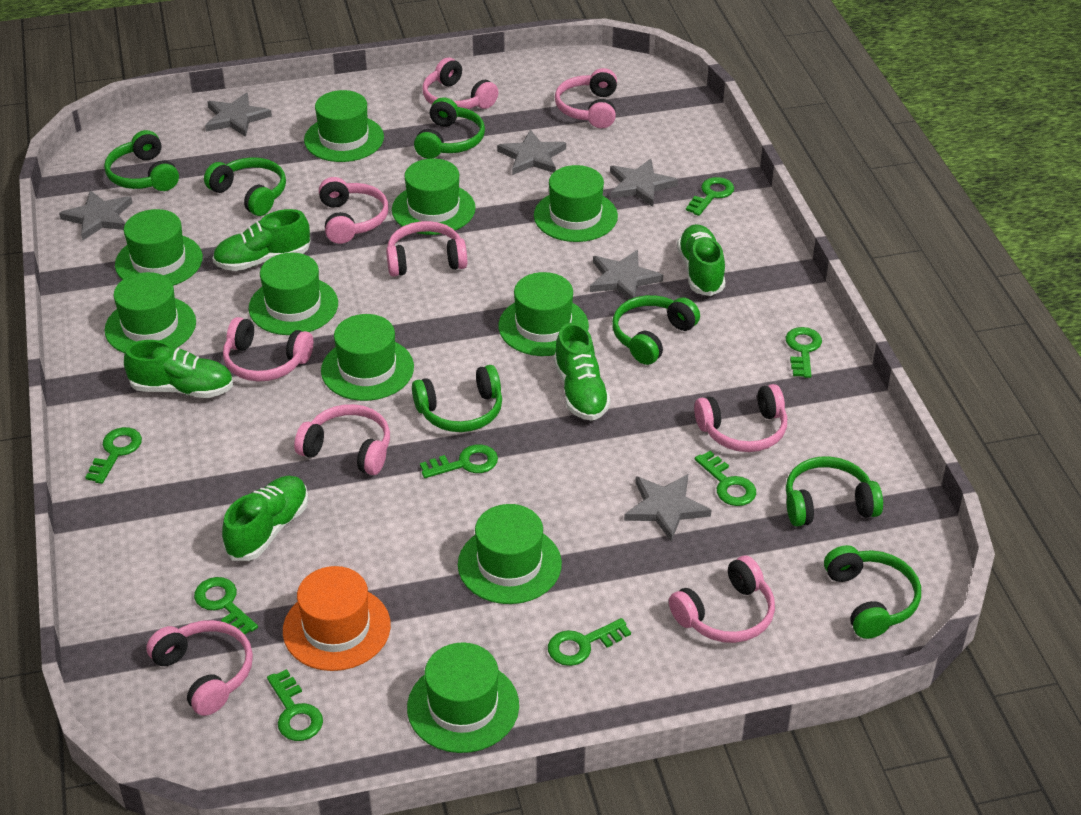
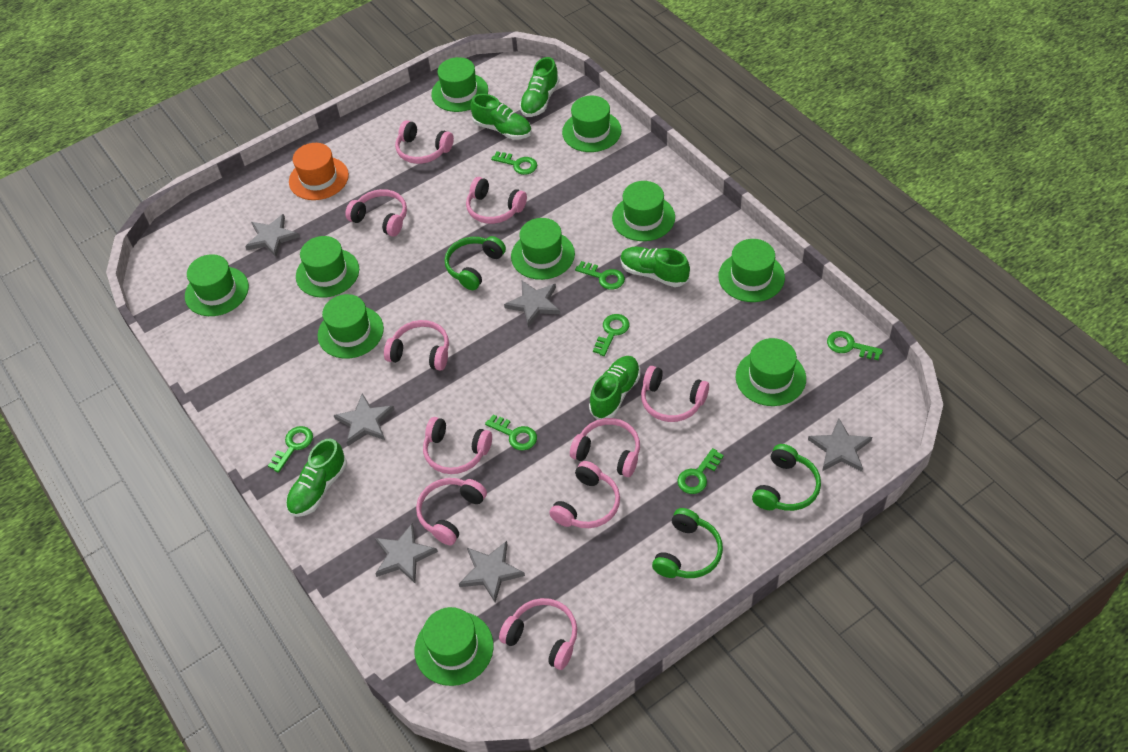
green headphones: [104,130,179,191] [204,157,286,216] [412,365,502,432] [414,97,485,159] [612,295,700,365] [786,456,883,526] [824,545,921,639] = 7 -> [445,236,506,290] [652,508,723,578] [752,444,821,511] = 3
green key: [85,427,142,484] [194,577,258,634] [267,669,323,741] [420,444,498,478] [548,618,631,666] [686,177,734,216] [695,451,756,506] [786,327,822,378] = 8 -> [268,426,313,473] [485,414,537,450] [491,151,537,175] [575,261,625,290] [593,314,629,356] [677,448,724,494] [827,331,883,360] = 7
pink headphones: [146,620,253,716] [223,317,313,381] [294,404,390,475] [319,177,389,244] [386,221,467,277] [422,58,498,109] [555,68,617,128] [669,556,775,643] [694,384,787,452] = 9 -> [345,189,407,237] [384,320,449,371] [395,120,454,164] [416,478,487,545] [423,417,492,474] [466,177,527,224] [499,598,577,670] [549,461,620,528] [570,418,640,477] [641,366,709,422] = 10

